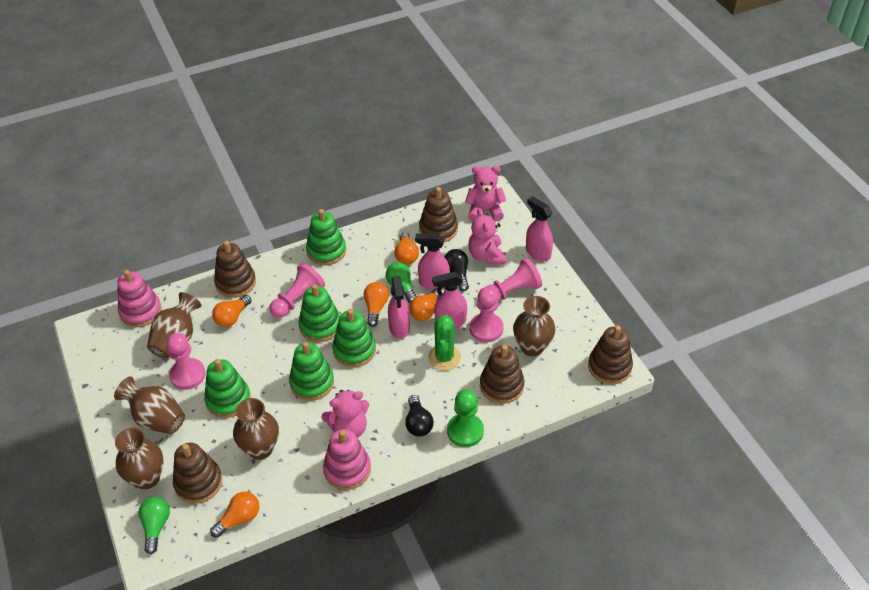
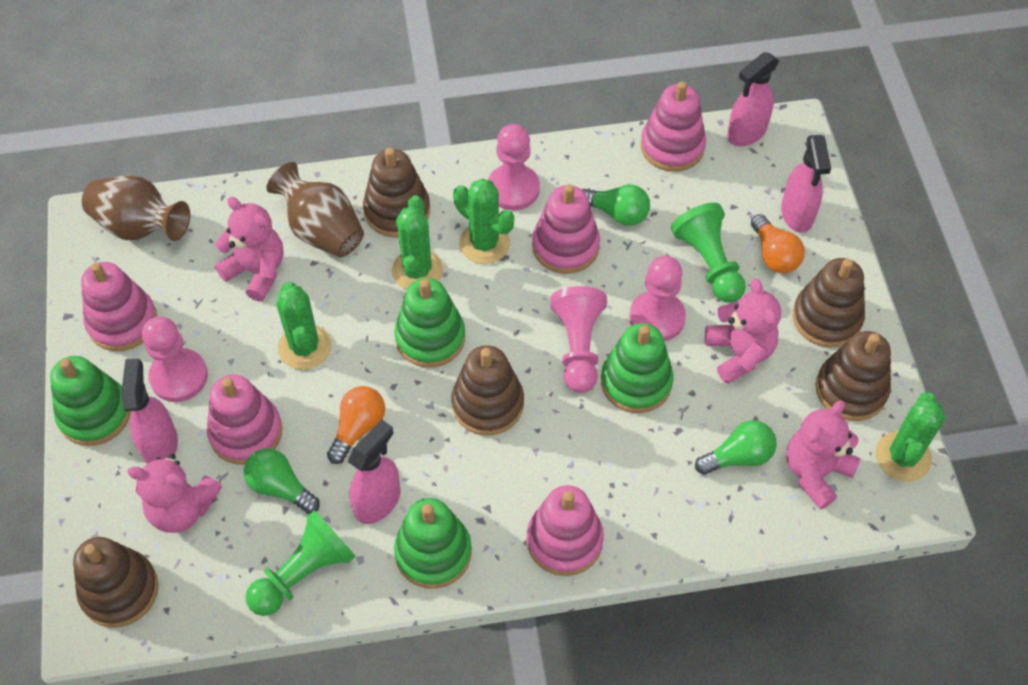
black light bulb: [405,395,434,437] [445,249,469,291] = 2 -> none = 0
brown vase: [114,377,185,434] [115,428,164,489] [147,292,201,358] [233,398,279,460] [513,296,555,356] = 5 -> [82,175,190,241] [267,162,364,257] = 2
green cactus: [428,315,461,371] = 1 -> [276,282,331,370] [392,195,443,290] [453,178,514,264] [875,392,945,481] = 4
green light bulb: [138,497,170,554] [386,262,417,303] = 2 -> [244,448,320,514] [582,184,650,226] [695,420,777,475] = 3
green pawn: [447,390,484,447] = 1 -> [246,510,356,616] [671,202,746,303] = 2
green stacking toy: [204,359,251,418] [289,342,334,401] [299,284,340,342] [306,209,346,265] [333,309,376,367] = 5 -> [50,356,131,446] [394,278,465,368] [394,498,472,589] [601,323,674,413] = 4
orange light bulb: [210,492,259,538] [212,295,251,327] [364,282,389,327] [395,232,419,264] [409,288,442,321] = 5 -> [327,386,385,464] [751,214,805,273] = 2
pink stacking toy: [117,270,162,327] [323,429,371,490] = 2 -> [81,262,157,351] [207,375,283,465] [527,485,604,576] [532,184,600,274] [641,81,706,172] = 5
pink teddy bear: [321,390,369,438] [465,166,507,221] [468,208,506,264] = 3 -> [127,454,222,533] [215,197,284,302] [705,278,781,384] [786,401,861,510] = 4

